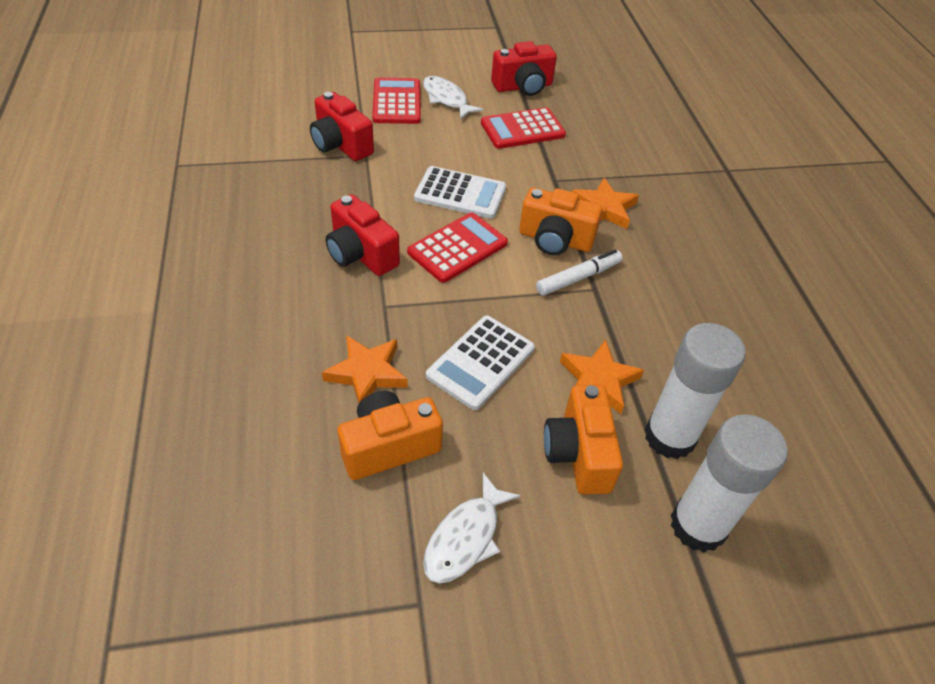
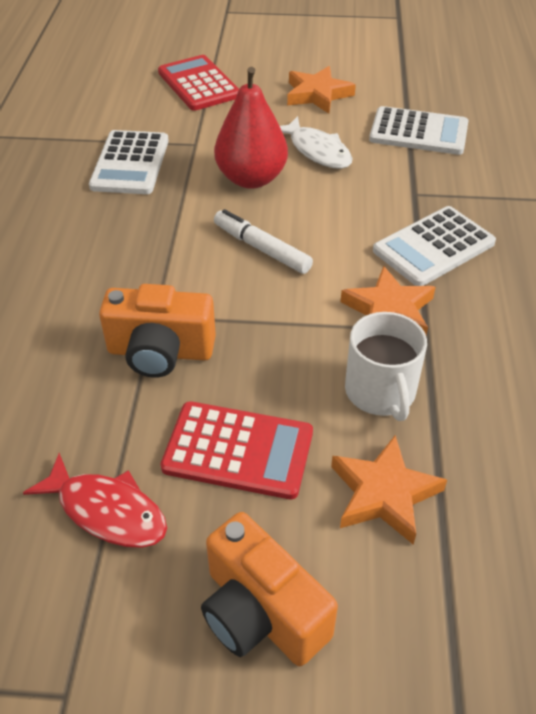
orange camera: [338,391,443,480] [519,188,603,255] [544,385,623,495] = 3 -> [99,284,216,378] [201,512,338,666] = 2
red calculator: [372,77,421,124] [407,212,508,283] [481,107,566,149] = 3 -> [158,55,239,111] [161,401,313,499] = 2
red camera: [310,92,374,161] [325,194,400,276] [491,41,557,96] = 3 -> none = 0
red fish: none = 0 -> [23,453,167,548] = 1
red pear: none = 0 -> [214,67,288,189] = 1
white calculator: [414,166,506,219] [426,316,535,410] = 2 -> [89,130,169,194] [369,106,468,155] [373,206,496,286] = 3
white fish: [423,76,483,120] [423,473,521,583] = 2 -> [280,116,352,169] = 1
white glue stick: [645,323,746,459] [671,414,788,552] = 2 -> none = 0
white mug: none = 0 -> [345,312,427,421] = 1

